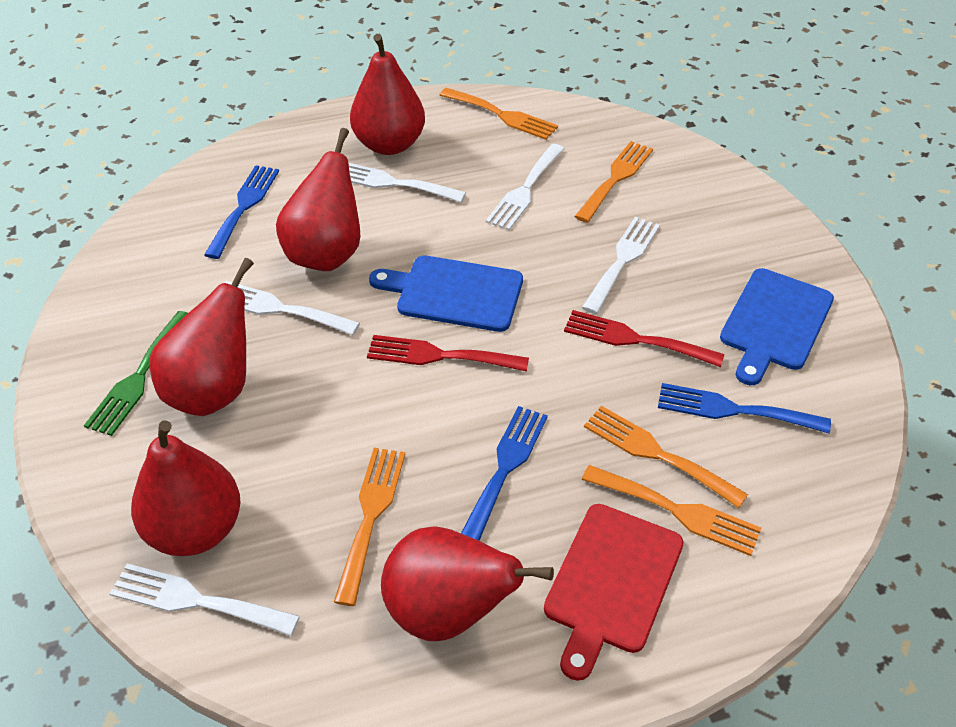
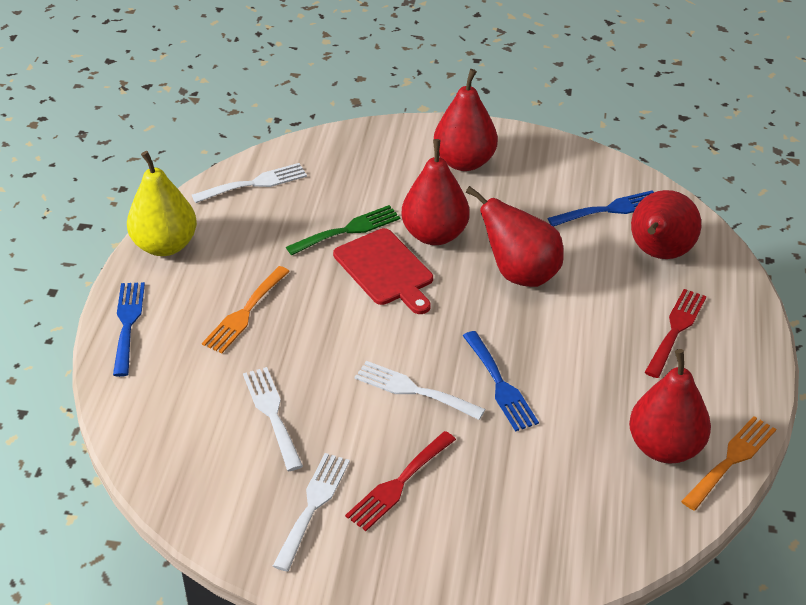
blue cutting board: [369,255,523,332] [720,268,834,385] = 2 -> none = 0
orange fork: [334,448,405,606] [440,88,558,140] [574,141,653,223] [582,465,762,556] [584,406,748,508] = 5 -> [202,266,290,353] [681,416,776,511] = 2
white fork: [110,563,300,636] [225,281,360,335] [348,163,466,202] [486,144,565,230] [582,217,660,314] = 5 -> [192,163,307,203] [243,367,303,471] [273,453,350,572] [355,361,485,420] = 4
yellow pear: none = 0 -> [127,151,197,256] = 1

